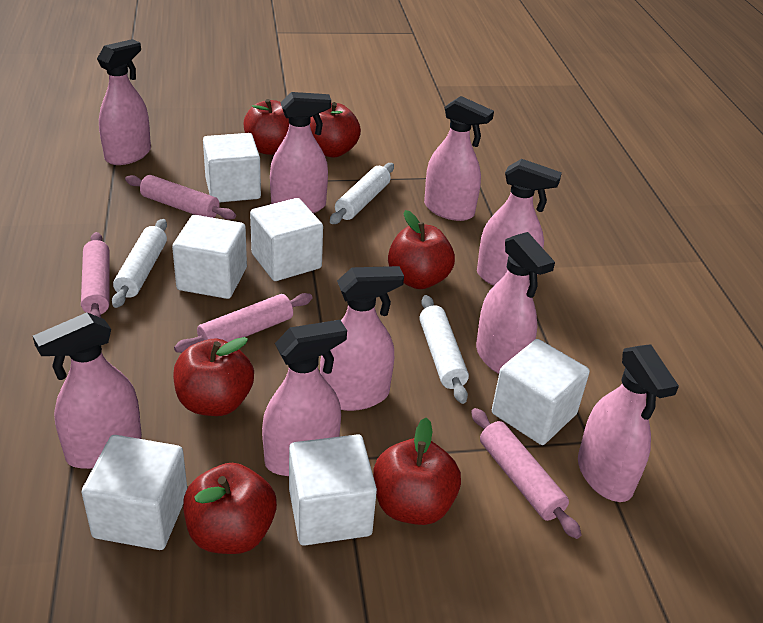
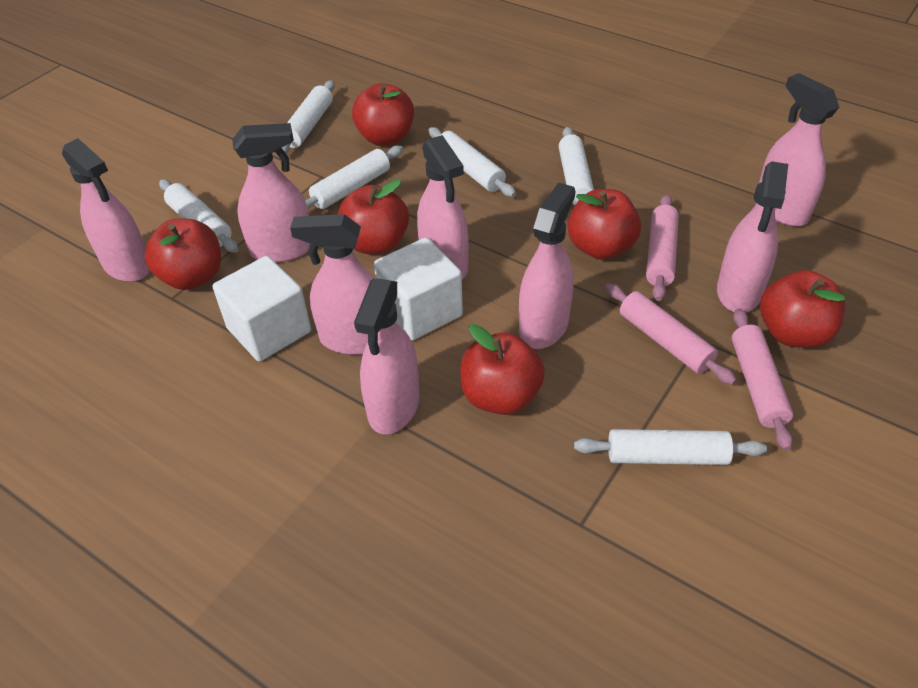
pink rolling pin: [81,232,110,318] [125,175,236,220] [174,293,313,353] [471,408,582,539] = 4 -> [605,283,737,385] [646,195,679,301] [732,308,793,451] = 3
pink spray bottle: [33,313,142,469] [97,39,151,165] [262,320,347,476] [270,92,331,213] [320,266,404,411] [424,96,494,221] [476,232,555,374] [477,159,562,286] [578,344,679,502] = 9 -> [62,138,150,282] [232,123,310,263] [290,214,374,355] [354,278,420,434] [417,135,469,280] [519,183,575,349] [717,161,788,313] [759,73,839,226] = 8
white cube: [81,435,187,550] [172,215,247,299] [203,133,261,203] [250,198,323,281] [289,434,377,546] [492,339,590,445] = 6 -> [213,256,311,361] [374,237,463,341] = 2
white rolling pin: [112,219,167,308] [330,163,394,224] [419,295,469,404] = 3 -> [159,179,238,252] [282,80,335,153] [305,146,403,209] [428,127,516,197] [559,127,594,205] [574,429,767,465] = 6

